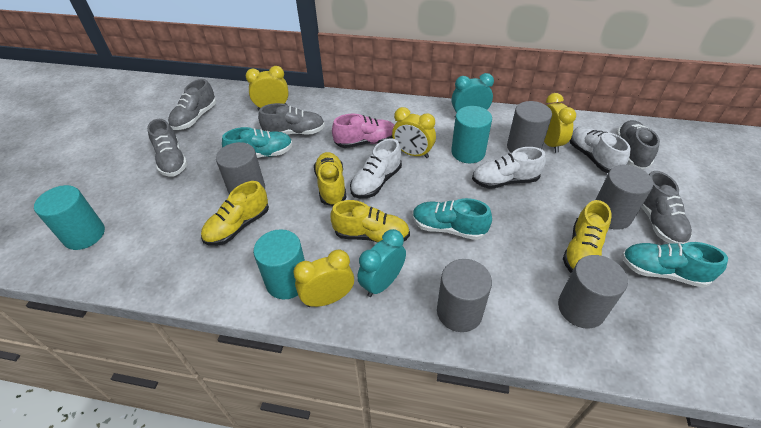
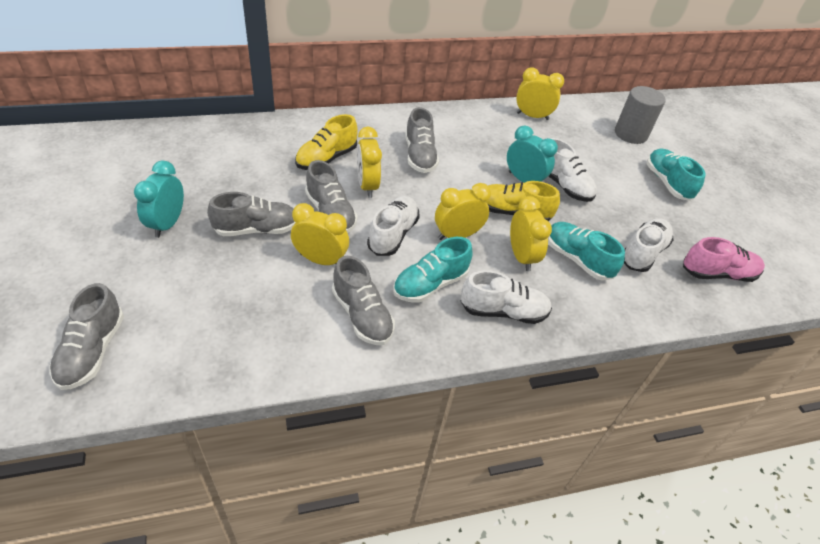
grey cylinder: [216,142,265,194] [437,259,492,332] [507,101,552,153] [558,255,628,329] [596,165,653,230] = 5 -> [615,86,666,144] = 1
turquoise cylinder: [34,185,105,250] [253,229,305,299] [451,106,492,164] = 3 -> none = 0
white shoe: [350,139,402,198] [472,147,546,189] [570,126,631,173] = 3 -> [367,196,420,256] [461,270,552,324] [548,138,597,202] [624,218,674,272] = 4
yellow clock: [246,66,289,111] [293,249,354,307] [392,107,436,158] [544,93,576,153] = 4 -> [291,203,349,265] [357,126,382,198] [435,183,491,240] [510,196,552,271] [516,67,564,120] = 5
yellow shoe: [201,181,269,246] [314,152,347,206] [330,200,410,243] [563,200,611,273] = 4 -> [295,114,358,170] [486,181,560,221] = 2

